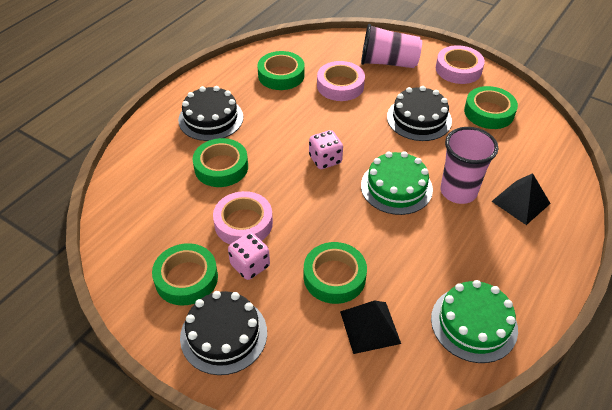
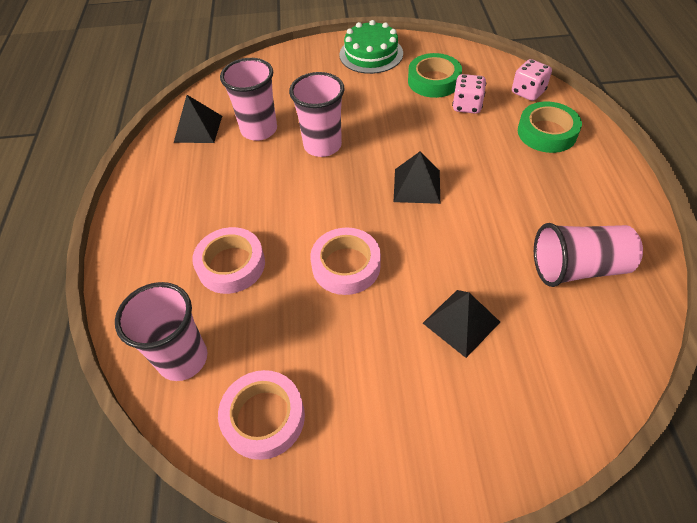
black cake: [178,86,243,141] [180,291,267,375] [387,86,452,141] = 3 -> none = 0
black pyramid: [340,301,401,354] [492,173,551,225] = 2 -> [174,95,222,143] [394,152,440,204] [423,290,500,358] = 3
green cake: [361,151,433,215] [431,280,518,363] = 2 -> [339,20,403,74] = 1
green tape: [152,243,218,305] [193,138,248,187] [258,51,305,90] [304,242,367,304] [464,86,518,129] = 5 -> [408,53,462,98] [518,102,582,153] = 2
pink cup: [361,24,422,68] [440,127,498,204] = 2 -> [115,282,207,381] [220,58,277,141] [289,72,345,157] [534,223,643,287] = 4

